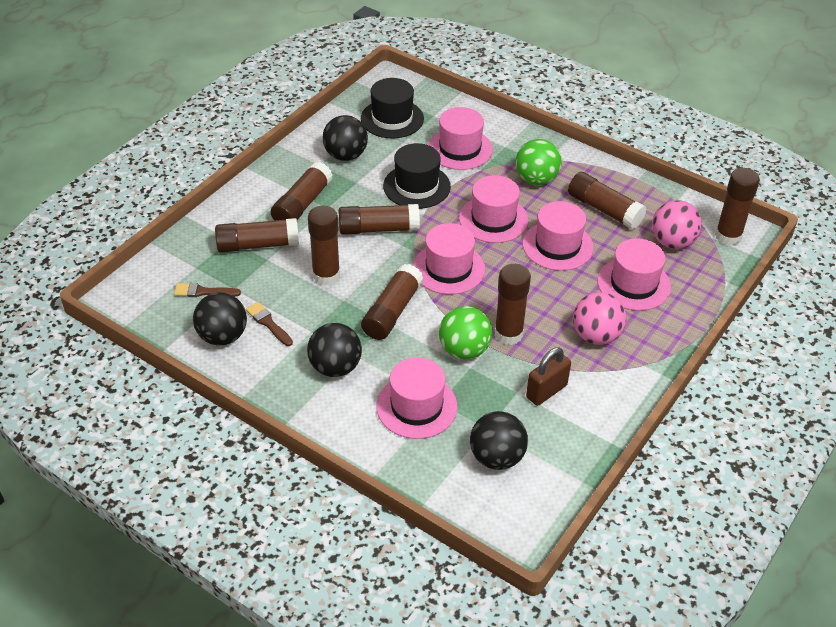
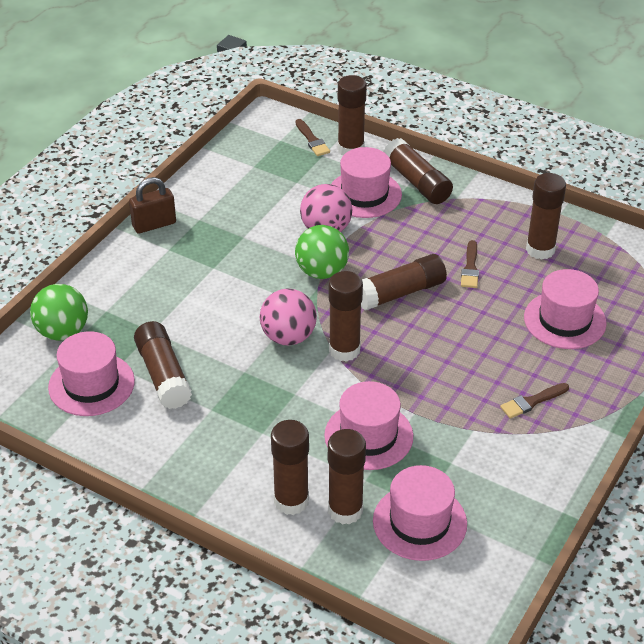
black ball: [193,293,247,346] [307,323,362,377] [322,115,368,161] [470,411,528,470] = 4 -> none = 0
black hat: [361,78,424,138] [383,143,451,209] = 2 -> none = 0
brown brush: [174,283,241,297] [246,302,293,346] = 2 -> [295,119,330,156] [461,240,479,288] [500,383,569,419] = 3
pink hat: [376,357,458,439] [413,223,485,294] [428,107,493,170] [459,175,528,243] [522,201,594,271] [597,238,671,311] = 6 -> [48,331,135,416] [324,381,413,470] [331,147,402,218] [373,465,467,561] [524,269,607,349] = 5

